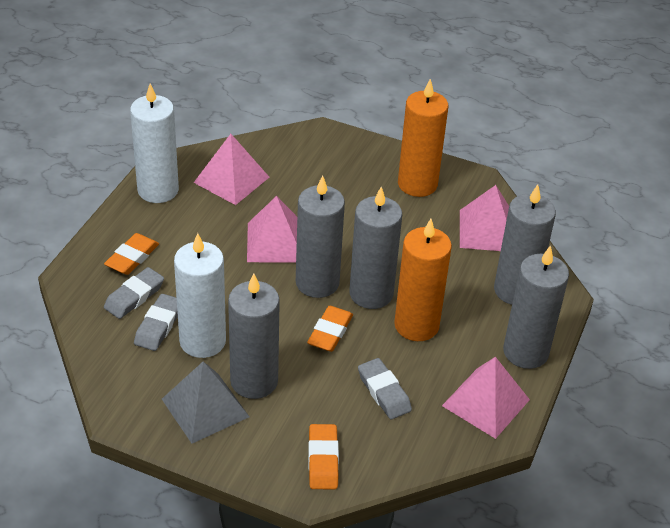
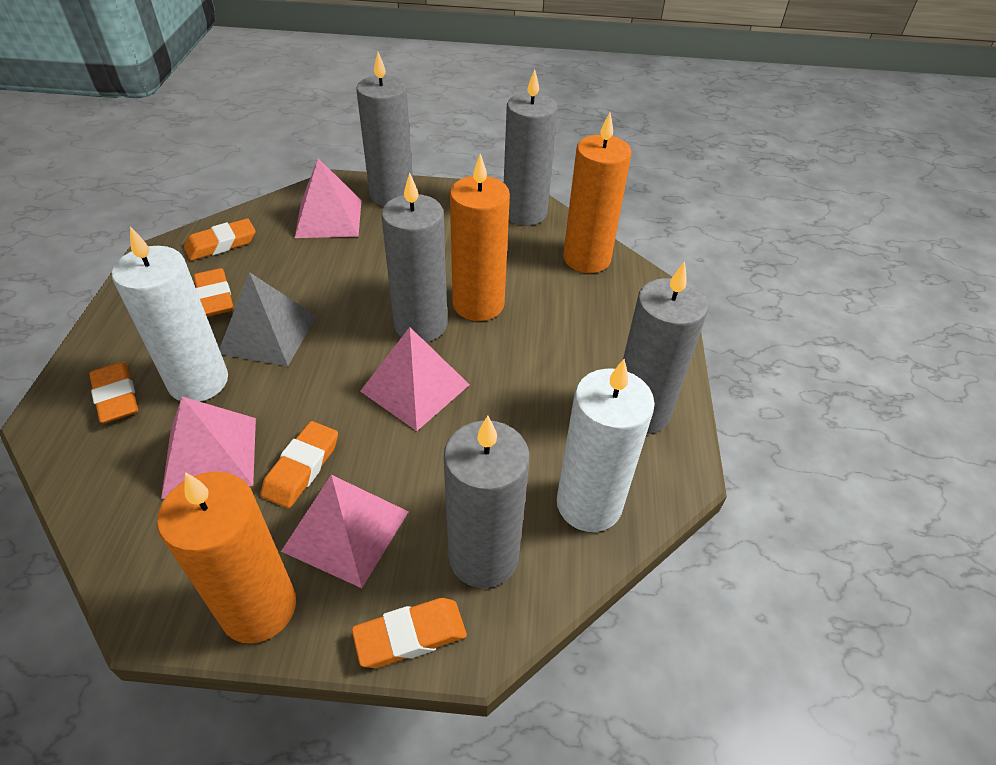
grey eraser: [104,267,164,319] [134,294,178,351] [358,358,412,419] = 3 -> none = 0
orange candle: [394,219,452,341] [398,79,448,197] = 2 -> [157,472,296,643] [450,154,510,321] [563,112,632,273] = 3
orange eraser: [104,233,159,275] [307,306,353,352] [308,424,339,489] = 3 -> [89,362,138,423] [184,218,256,261] [193,268,234,317] [261,421,338,508] [352,598,467,668] = 5

